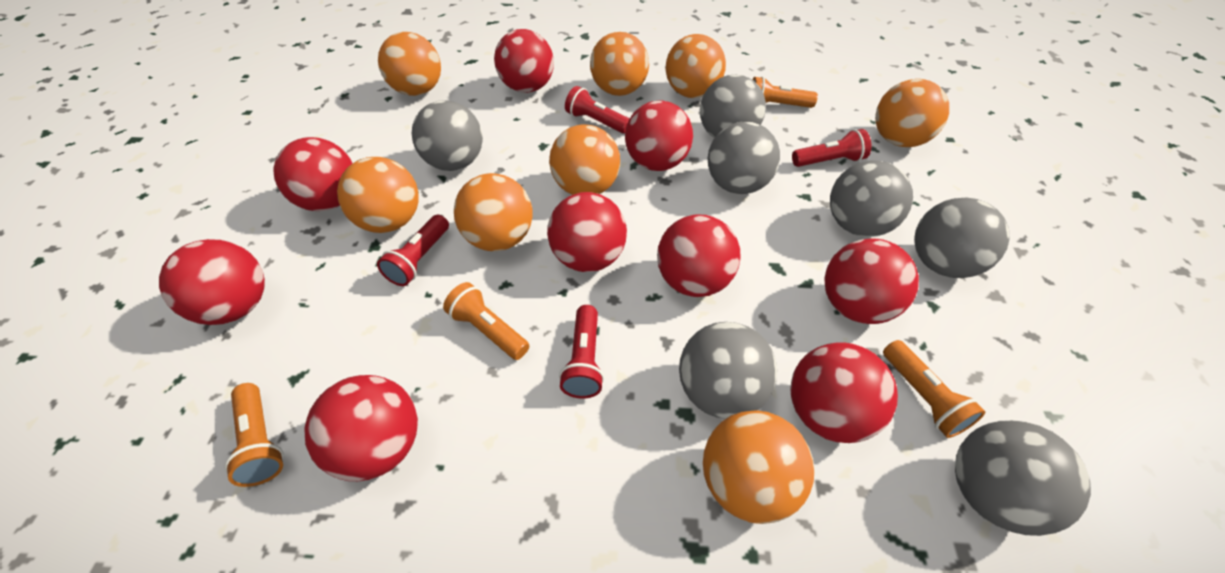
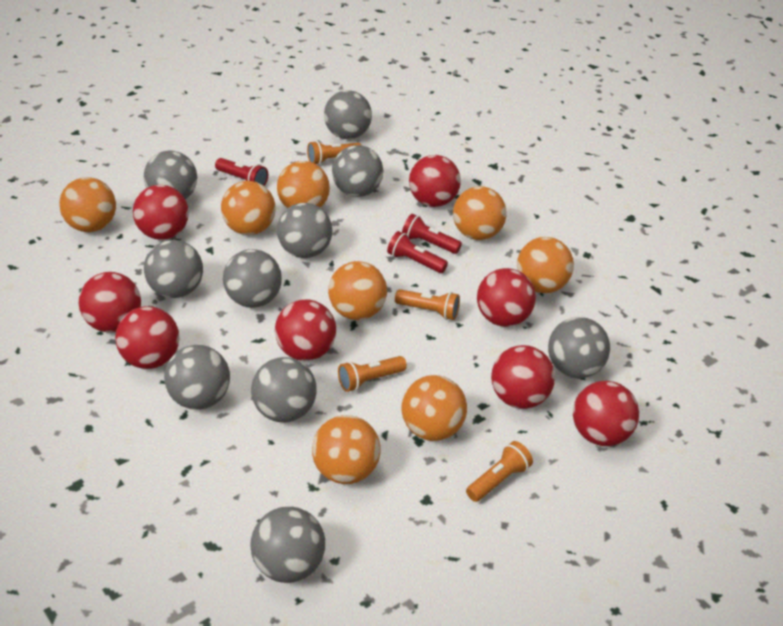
grey ball: [412,100,483,171] [679,322,777,419] [700,75,766,138] [708,122,780,194] [830,161,913,237] [914,198,1009,278] [955,420,1091,536] = 7 -> [144,151,197,199] [144,240,203,298] [164,345,230,410] [223,249,282,308] [250,507,325,583] [251,357,317,423] [277,203,332,258] [324,90,372,139] [332,145,383,197] [548,317,610,378] = 10
red ball: [159,239,265,325] [273,137,353,211] [304,375,418,481] [494,29,554,93] [547,192,627,272] [625,100,693,171] [657,214,741,297] [790,342,898,443] [824,239,919,324] = 9 -> [79,272,141,333] [115,306,180,369] [133,185,189,240] [275,300,336,361] [409,155,461,207] [477,268,536,327] [491,345,555,409] [573,381,639,446] = 8
red flashlight: [377,215,449,286] [559,305,604,399] [565,86,630,133] [792,129,871,167] = 4 -> [215,158,268,186] [387,231,448,273] [402,214,462,254] = 3

